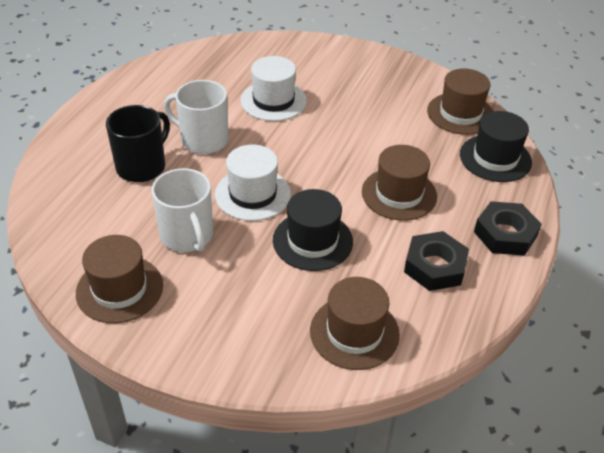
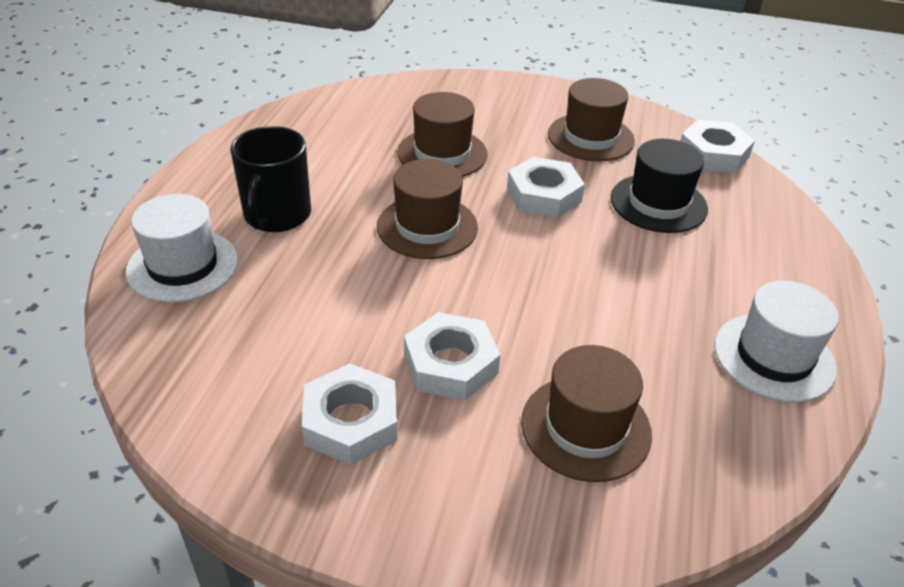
black hat: [273,189,353,271] [460,111,532,182] = 2 -> [611,139,708,233] = 1
black nut: [404,231,469,291] [474,201,542,256] = 2 -> none = 0
white mug: [152,168,213,252] [164,80,229,154] = 2 -> none = 0
white nut: none = 0 -> [302,363,398,465] [404,312,500,401] [507,157,585,218] [681,120,755,173] = 4

